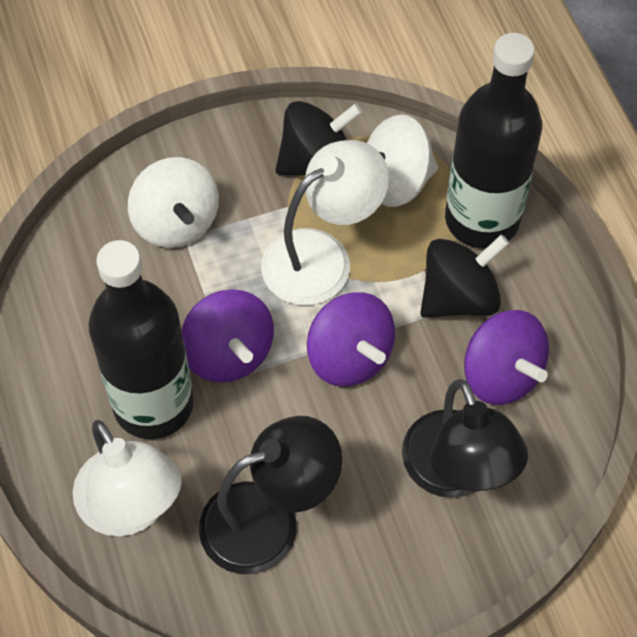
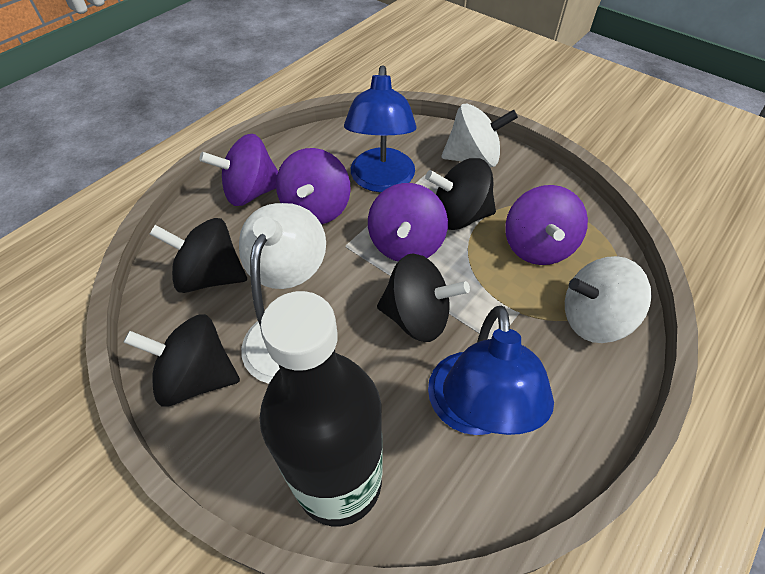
black bottle: [88,240,194,439] [445,33,542,249] = 2 -> [260,291,383,526] = 1
black lamp: [199,416,342,574] [402,379,528,498] = 2 -> none = 0
black spinning top: [275,101,363,175] [420,235,509,318] = 2 -> [123,314,240,406] [150,218,247,293] [377,254,470,342] [425,158,496,230] = 4
blue lamp: none = 0 -> [344,65,417,193] [428,306,554,435] = 2
purple spinning top: [181,289,274,383] [307,292,395,387] [464,310,549,405] = 3 -> [199,134,278,206] [276,148,351,224] [368,183,448,261] [505,185,588,265] = 4
white lamp: [73,420,182,536] [261,140,389,305] = 2 -> [239,203,326,384] = 1

